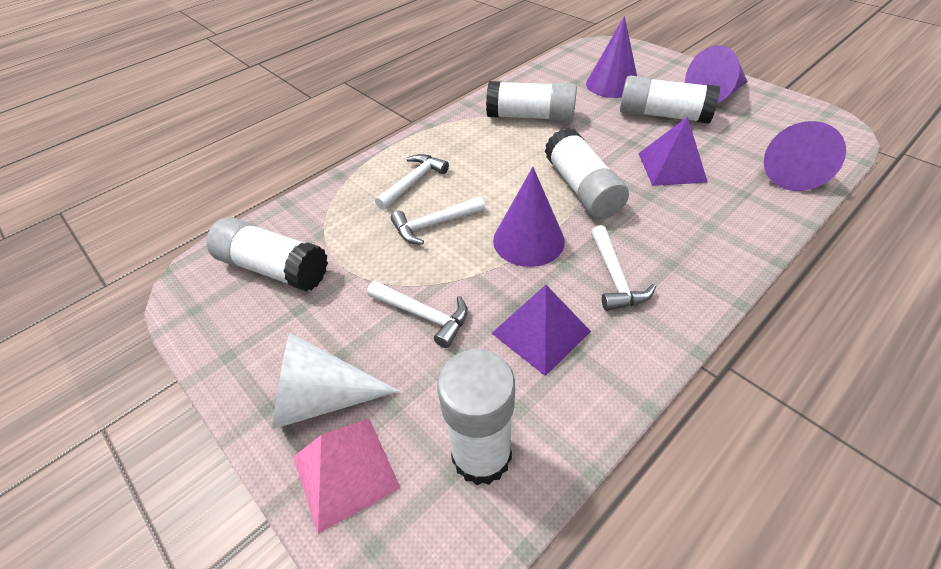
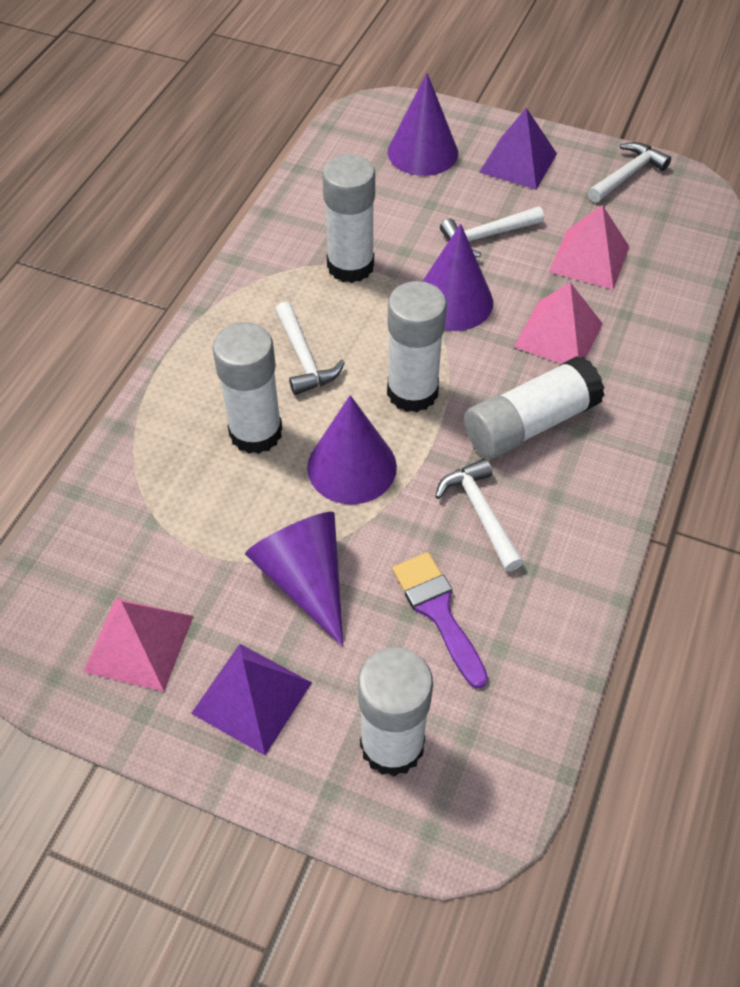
pink pyramid: [293,419,401,534] = 1 -> [83,598,194,692] [514,282,603,364] [549,205,629,290] = 3
purple brush: none = 0 -> [392,552,488,689] = 1
white cone: [273,332,400,429] = 1 -> none = 0

